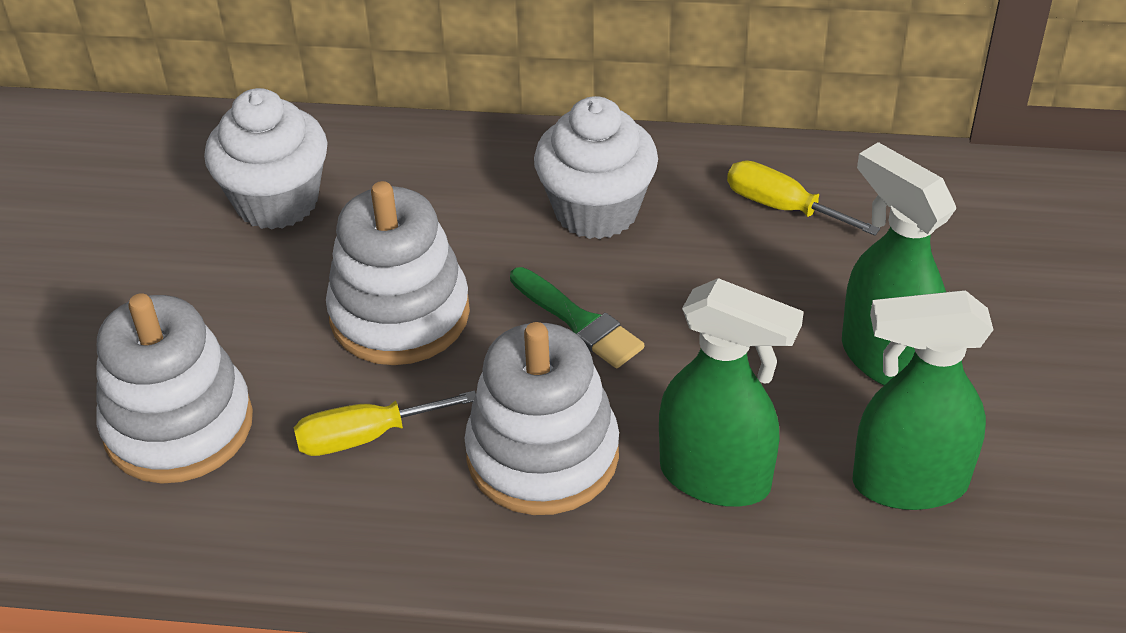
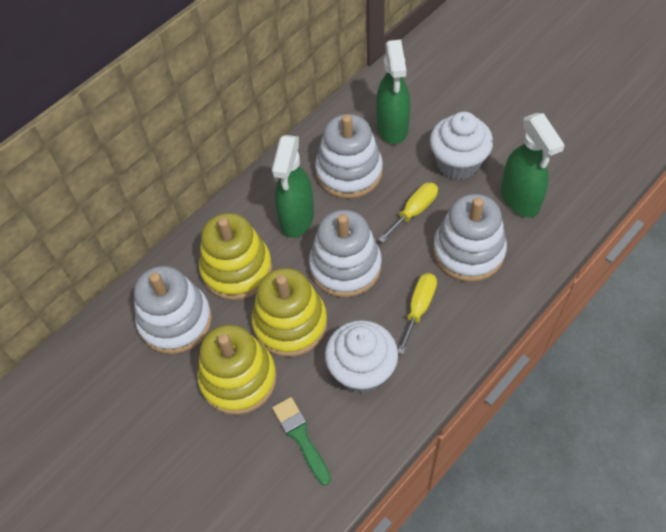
white stacking toy: [96,293,253,484] [326,181,470,365] [464,322,619,515] = 3 -> [134,266,212,354] [309,210,381,297] [315,114,383,199] [433,194,507,282] = 4
yellow stacking toy: none = 0 -> [197,324,277,415] [199,213,272,300] [252,268,327,357] = 3

